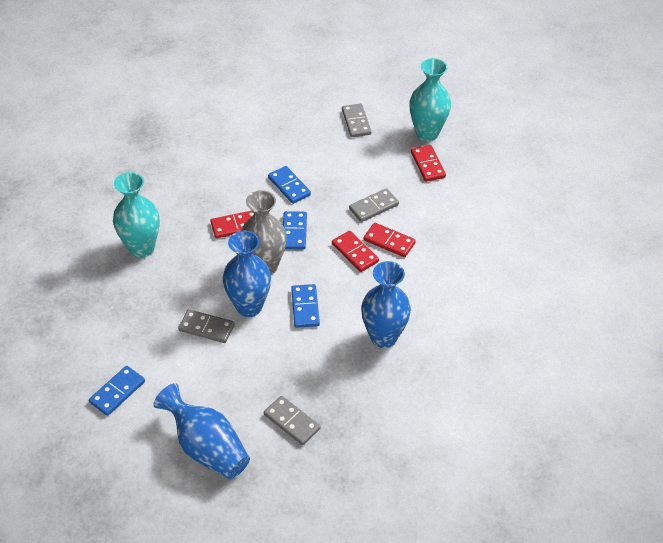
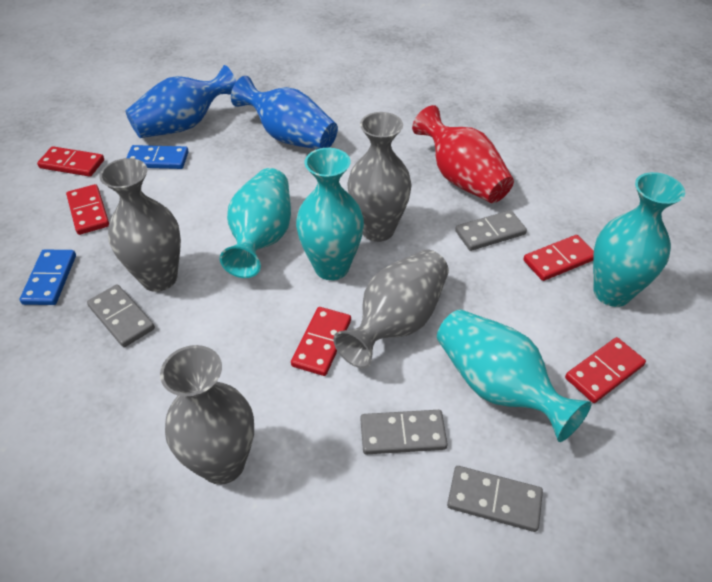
blue domino: [89,366,145,416] [268,166,311,204] [283,211,307,250] [291,284,320,328] = 4 -> [19,250,76,305] [126,145,189,169] = 2
blue vase: [153,383,250,479] [223,230,271,317] [361,261,411,348] = 3 -> [125,65,236,138] [231,76,338,149] = 2
grey vase: [241,190,287,275] = 1 -> [99,158,181,292] [160,345,254,485] [333,249,449,368] [347,112,412,242] = 4
red domino: [211,211,254,238] [332,231,379,272] [364,223,416,257] [411,145,446,182] = 4 -> [37,146,104,177] [66,184,109,235] [291,307,351,376] [523,235,594,281] [565,337,646,403] = 5
red vase: none = 0 -> [412,105,514,203] = 1
turquoise vase: [113,172,160,258] [409,58,451,141] = 2 -> [220,168,291,278] [296,148,364,280] [437,309,592,442] [593,172,685,307] = 4

